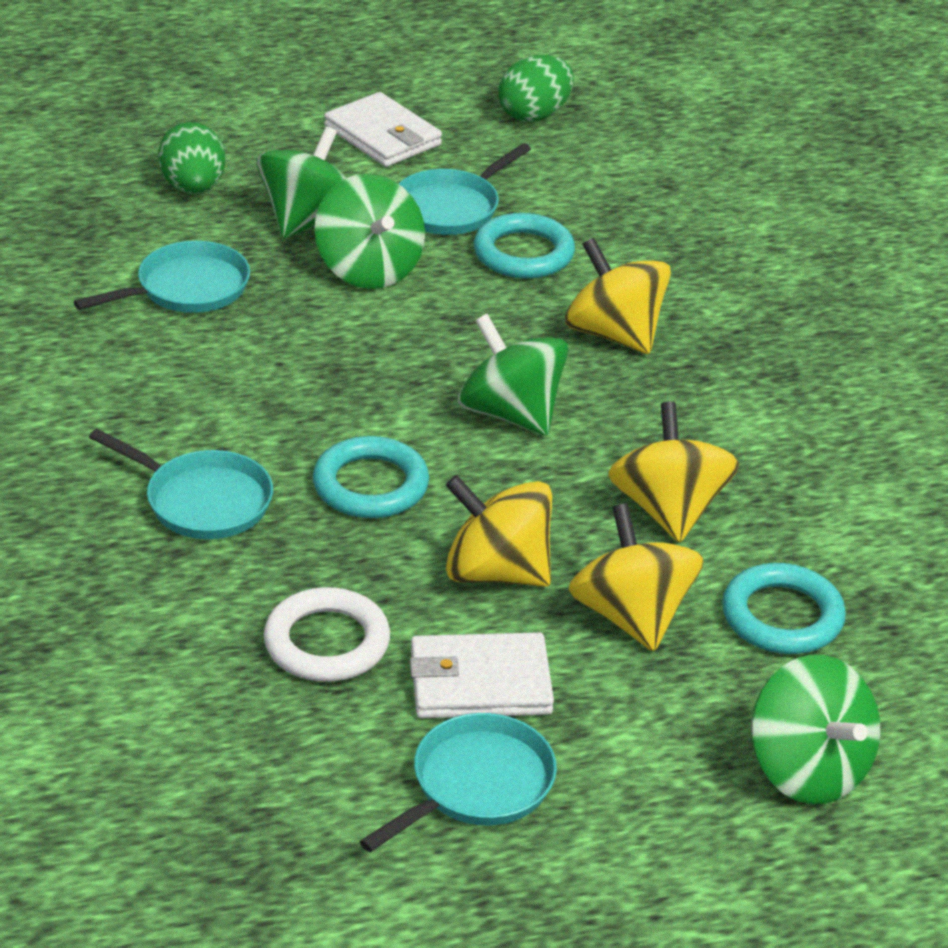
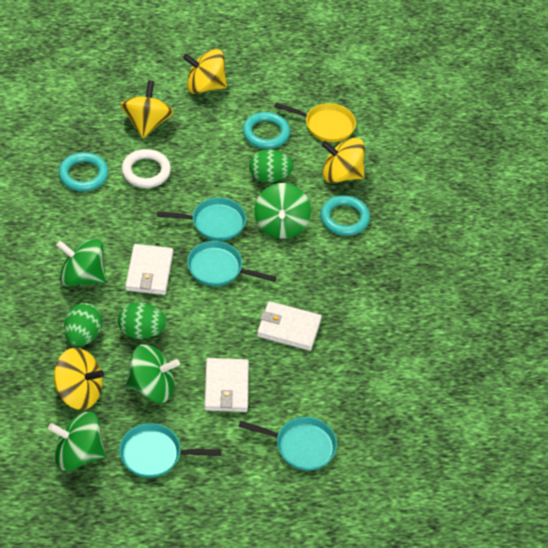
green egg: [158,122,226,194] [498,55,574,122] = 2 -> [64,303,103,346] [118,302,167,339] [249,149,294,182] = 3
white wallet: [324,92,442,167] [410,632,554,718] = 2 -> [125,244,173,295] [204,358,249,412] [257,301,322,351] = 3
yellow pan: none = 0 -> [274,103,356,142] = 1

